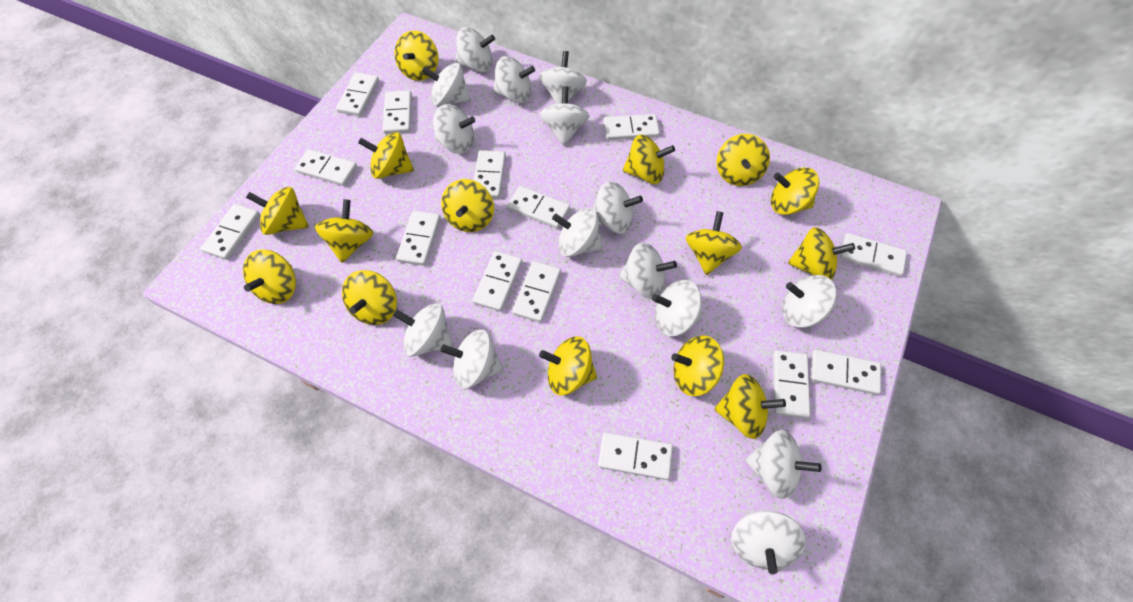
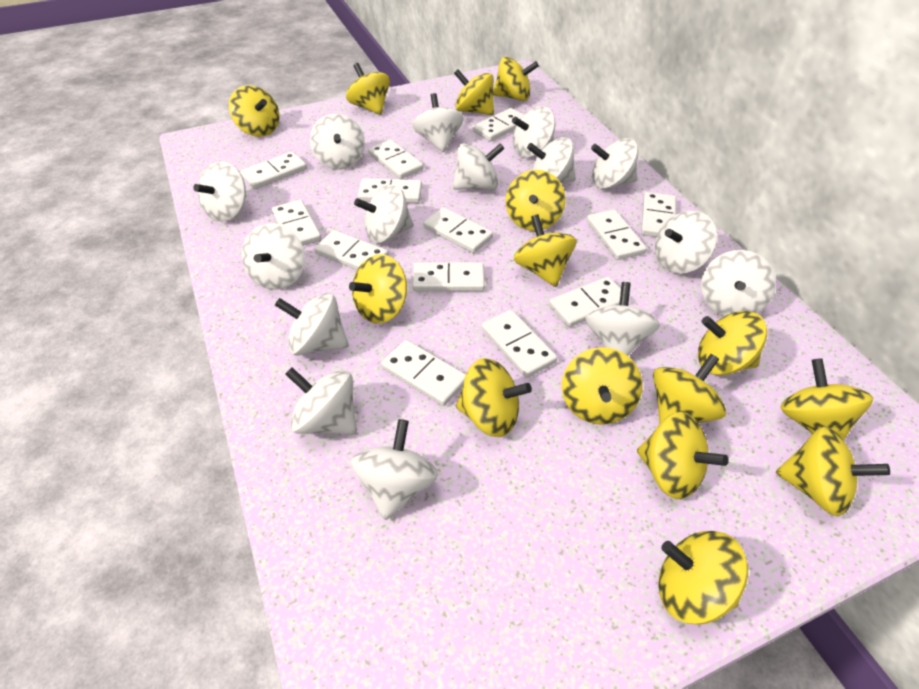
white domino: [201,204,260,260] [295,149,357,186] [336,73,379,116] [383,90,412,134] [396,211,441,266] [472,251,522,312] [474,150,506,199] [507,186,570,229] [512,261,561,323] [598,432,673,480] [603,114,660,140] [773,350,810,419] [810,350,881,395] [840,233,907,277] = 14 -> [240,151,307,189] [272,200,322,246] [314,230,389,270] [358,178,422,203] [368,140,424,179] [381,340,466,406] [412,262,485,291] [423,207,493,253] [472,108,524,141] [481,310,557,378] [549,277,621,327] [587,209,647,260] [641,192,676,237] = 13

